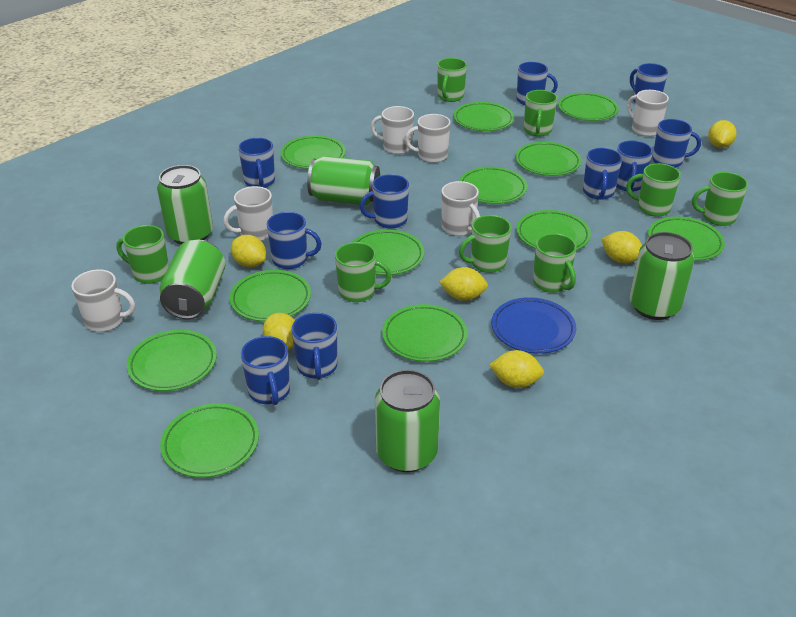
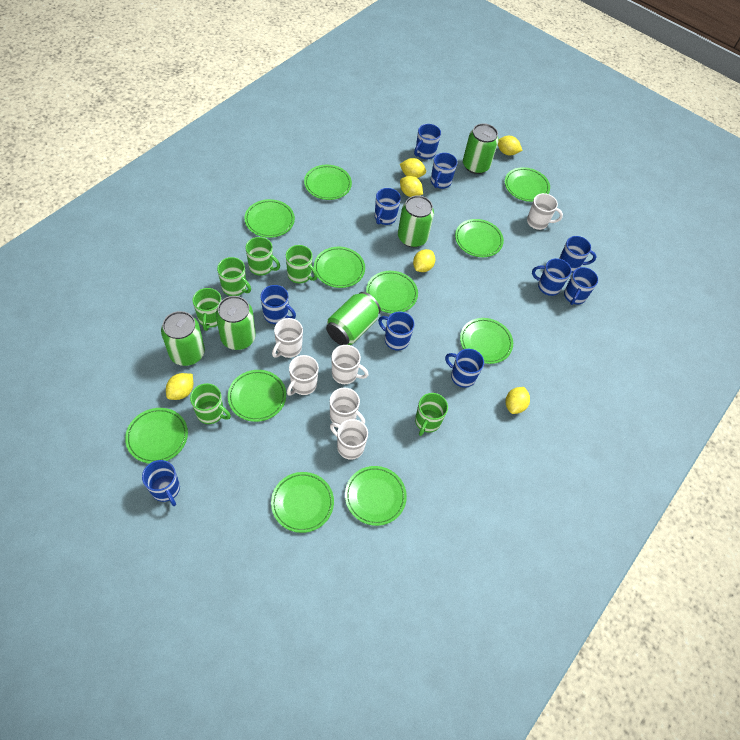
blue plate: [491,297,576,354] = 1 -> none = 0
green mug: [116,225,169,284] [335,242,392,302] [437,58,467,102] [459,215,511,273] [524,90,557,137] [533,233,577,293] [626,163,681,217] [692,172,748,226] = 8 -> [190,383,231,424] [192,288,222,331] [217,257,251,296] [246,237,280,276] [286,245,318,283] [415,393,448,436] = 6
green plate: [127,330,217,391] [160,403,259,478] [230,270,311,322] [281,135,345,169] [353,229,424,275] [382,304,467,362] [453,102,514,131] [459,167,527,204] [515,142,581,176] [517,210,591,250] [558,93,619,121] [648,217,725,261] = 12 -> [125,408,188,464] [228,370,286,422] [244,199,295,238] [271,472,334,533] [304,165,352,200] [314,247,365,288] [345,466,407,526] [366,271,418,313] [455,219,504,257] [460,318,513,364] [505,167,550,202] = 11

